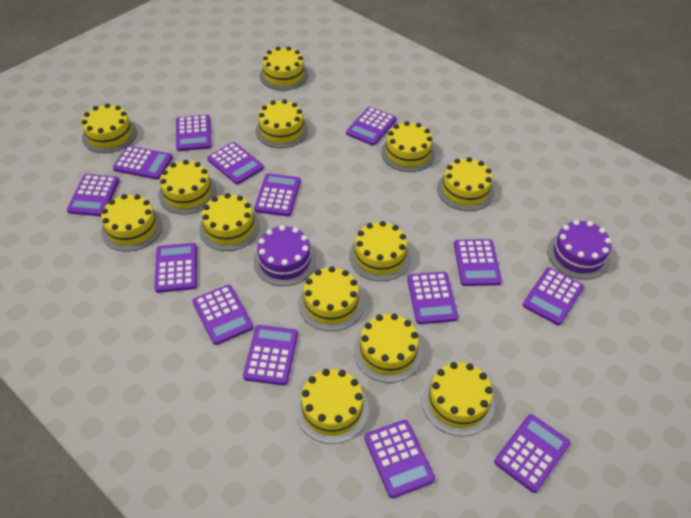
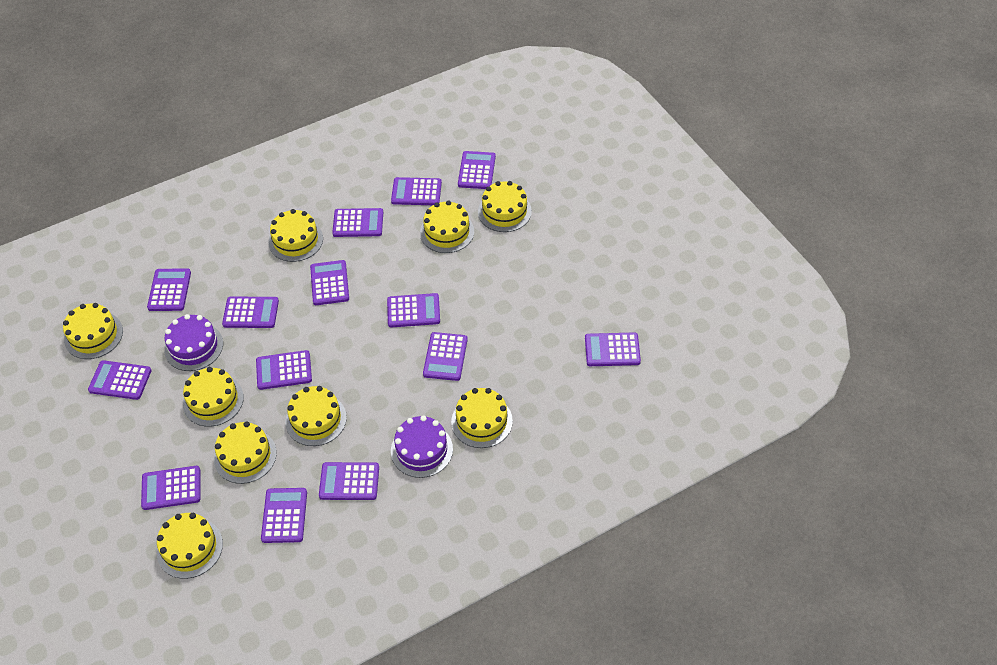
yellow cake: [82,103,137,153] [101,194,163,252] [158,160,217,215] [199,193,260,251] [255,99,308,148] [260,47,308,90] [295,369,369,444] [298,266,364,331] [349,221,411,281] [354,313,423,383] [381,121,436,172] [422,362,495,436] [437,157,494,211] = 13 -> [63,303,123,359] [157,513,223,579] [183,367,244,427] [214,421,277,484] [268,209,323,262] [285,386,347,446] [420,201,474,253] [451,388,513,448] [478,181,532,232] = 9

